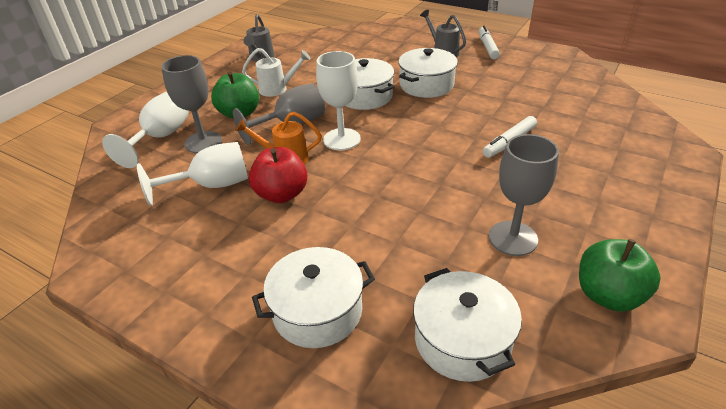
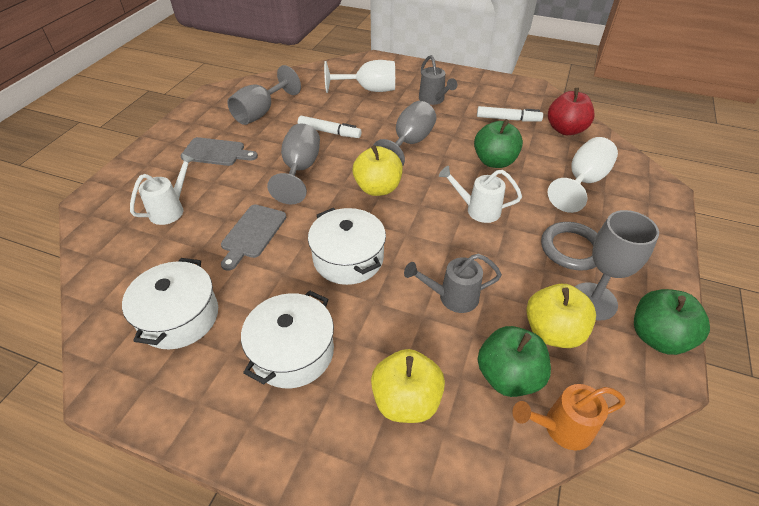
green apple: [211,71,259,118] [579,239,661,312] = 2 -> [474,119,523,168] [478,326,551,397] [634,289,710,355] = 3
grey cutting board: none = 0 -> [180,137,258,166] [221,205,286,271] = 2
grey goblet: [161,55,222,153] [233,84,325,145] [489,134,559,256] = 3 -> [227,65,301,125] [267,124,320,204] [373,101,436,166] [575,210,659,320] = 4
grey ring: none = 0 -> [541,222,598,270] = 1
white goblet: [102,92,189,168] [137,142,248,206] [316,51,361,150] = 3 -> [324,60,395,93] [548,137,618,213] = 2
white pot: [252,247,375,348] [346,58,395,110] [398,48,458,98] [413,268,522,382] = 4 -> [122,258,218,349] [241,290,334,388] [308,208,386,285] = 3
white watering can: [242,48,310,97] = 1 -> [130,153,195,225] [439,166,522,223] = 2
yellow apple: none = 0 -> [352,145,403,196] [371,349,445,423] [526,284,596,348] = 3

